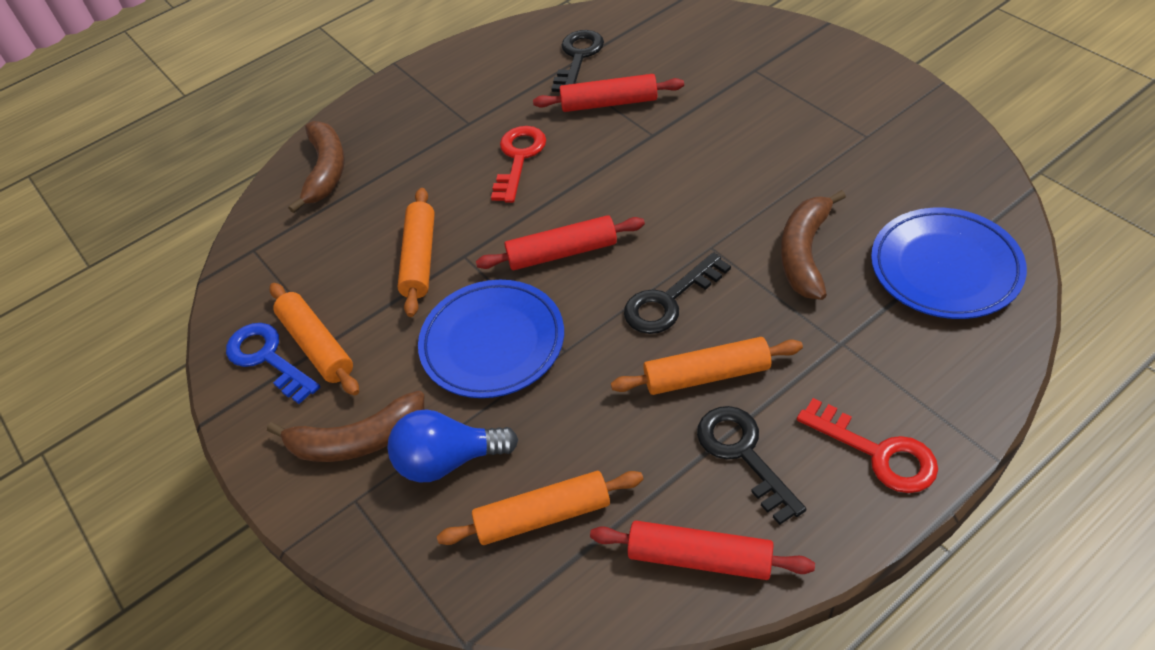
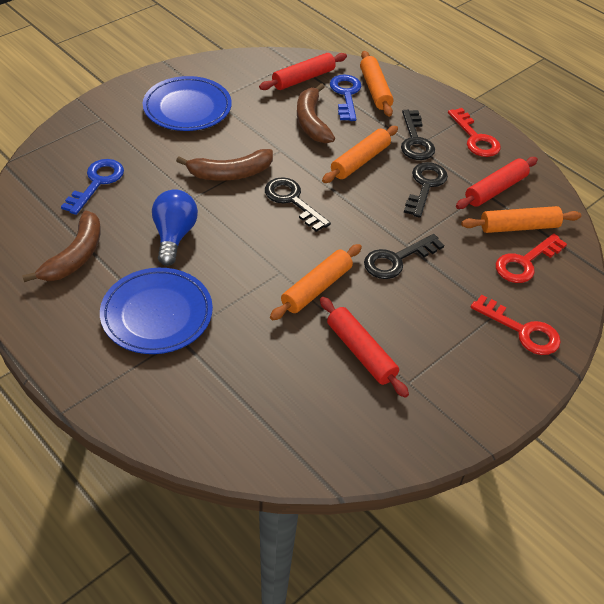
black key: [551,30,604,92] [624,252,731,334] [697,406,806,525] = 3 -> [265,177,331,232] [364,234,444,279] [401,110,435,160] [404,162,448,218] = 4
blue key: [226,323,320,404] = 1 -> [61,159,124,215] [330,75,361,121] = 2
red key: [491,126,546,203] [797,398,938,493] = 2 -> [448,108,501,157] [471,295,561,355] [496,233,567,283] = 3

